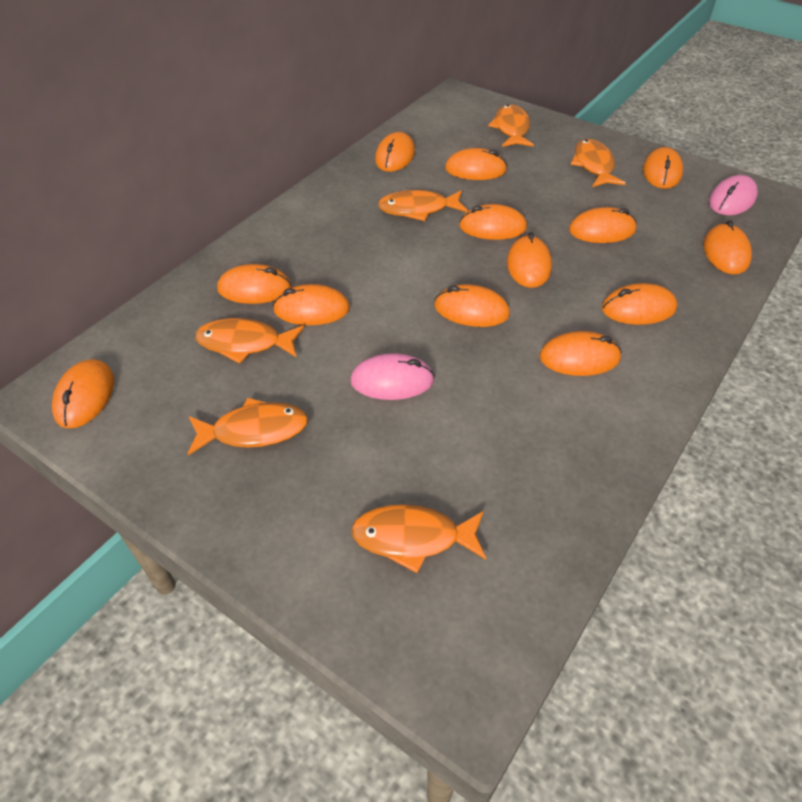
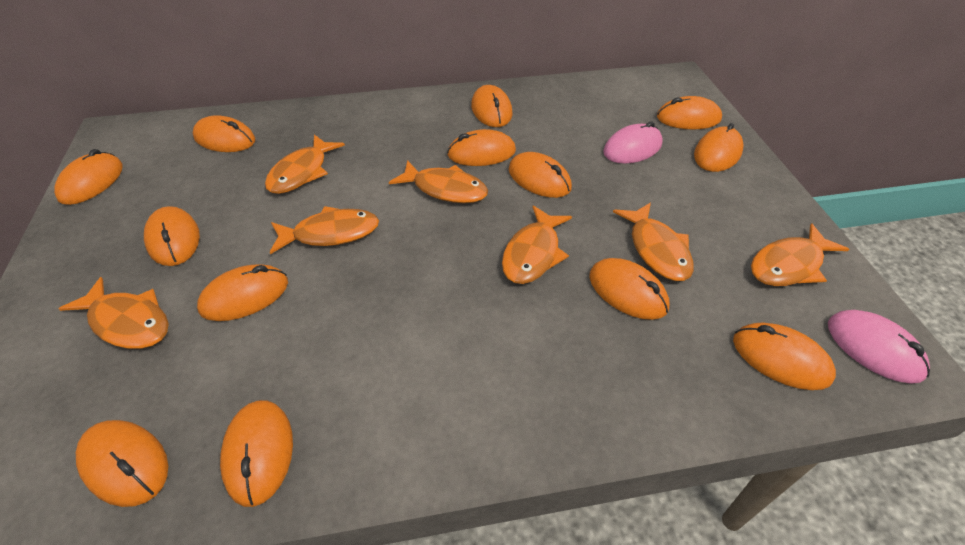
orange fish: [188,398,308,455] [195,318,304,364] [351,505,486,573] [378,190,468,221] [488,104,534,147] [571,139,626,187] = 6 -> [58,277,169,349] [265,135,345,194] [270,206,379,254] [389,160,488,203] [502,205,572,284] [613,202,694,281] [751,223,849,286] = 7

